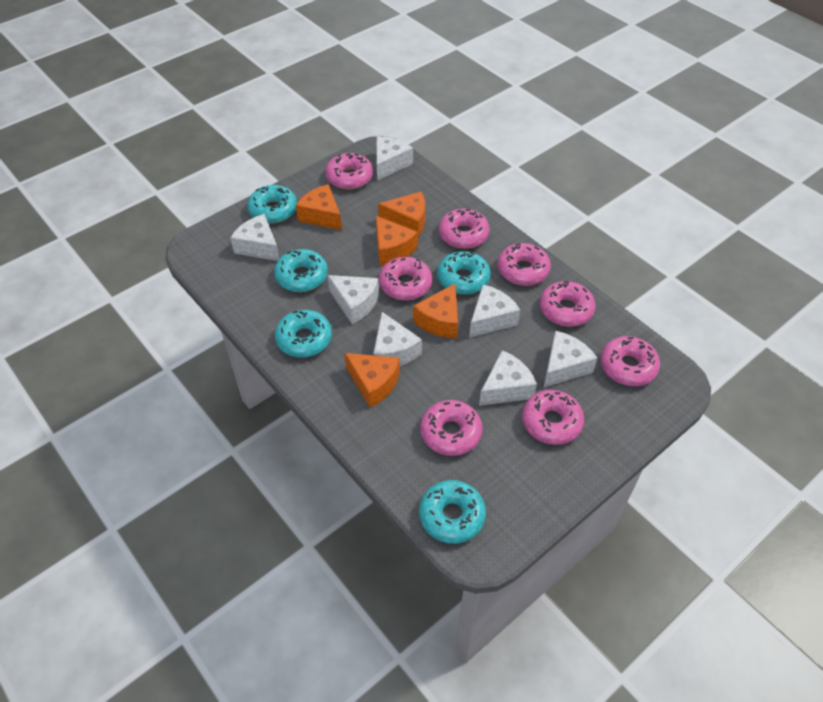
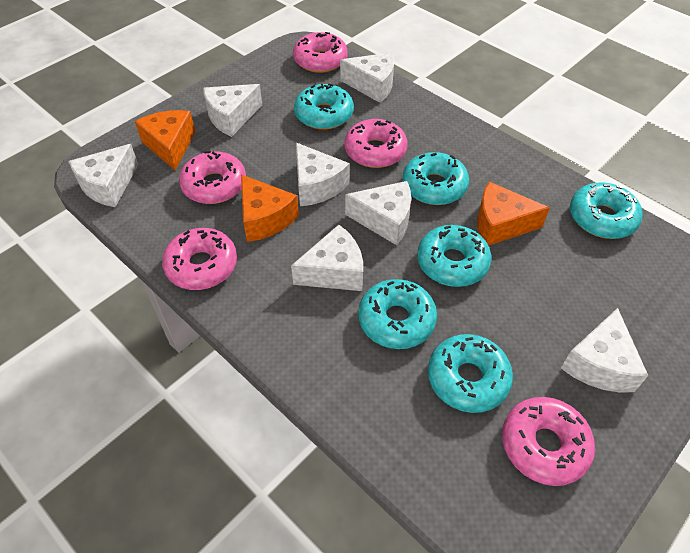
orange cheese: [296,184,342,230] [344,353,400,407] [376,216,418,265] [378,191,425,237] [413,284,458,338] = 5 -> [135,110,195,170] [241,175,299,242] [477,182,550,246] = 3
pink donut: [326,153,373,190] [379,257,432,300] [420,400,482,456] [439,209,490,249] [497,243,551,286] [522,390,584,445] [540,281,596,327] [600,336,660,386] = 8 -> [162,228,237,290] [179,151,246,204] [293,32,348,73] [345,119,408,168] [502,397,595,486] = 5
turquoise donut: [247,185,297,223] [274,249,328,292] [275,310,332,358] [419,480,486,544] [437,251,491,295] = 5 -> [294,84,354,130] [358,279,437,349] [402,152,469,205] [417,225,491,287] [428,334,513,413] [570,182,643,239] = 6

